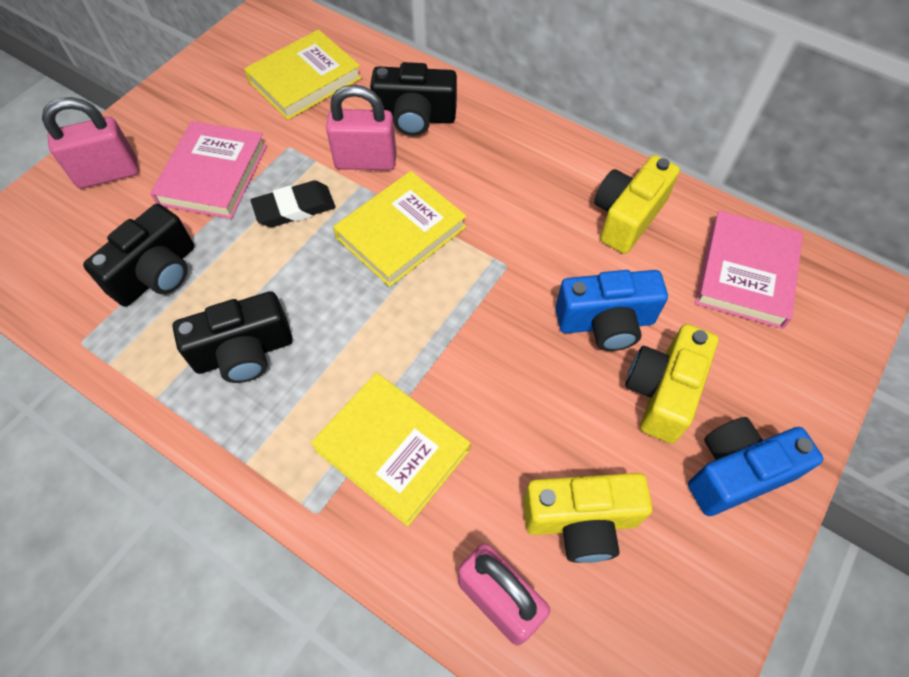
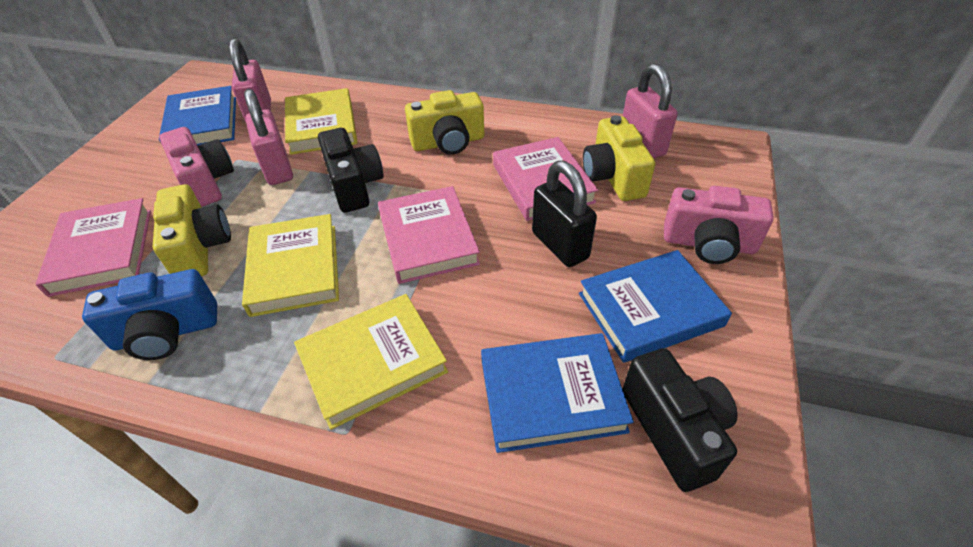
black camera: [83,204,194,307] [172,291,293,383] [370,62,457,136] = 3 -> [318,128,384,213] [623,348,738,492] = 2
black eraser: [251,181,336,227] = 1 -> none = 0
black padlock: none = 0 -> [532,161,597,267] = 1
blue book: none = 0 -> [159,86,236,146] [481,333,634,453] [579,250,732,363] = 3
blue camera: [556,270,668,351] [688,417,823,516] = 2 -> [82,269,217,360] = 1
pink book: [150,121,267,219] [695,211,803,329] = 2 -> [35,198,151,297] [378,186,480,284] [493,137,598,221] = 3
pink camera: none = 0 -> [159,127,234,207] [664,186,774,264] = 2

